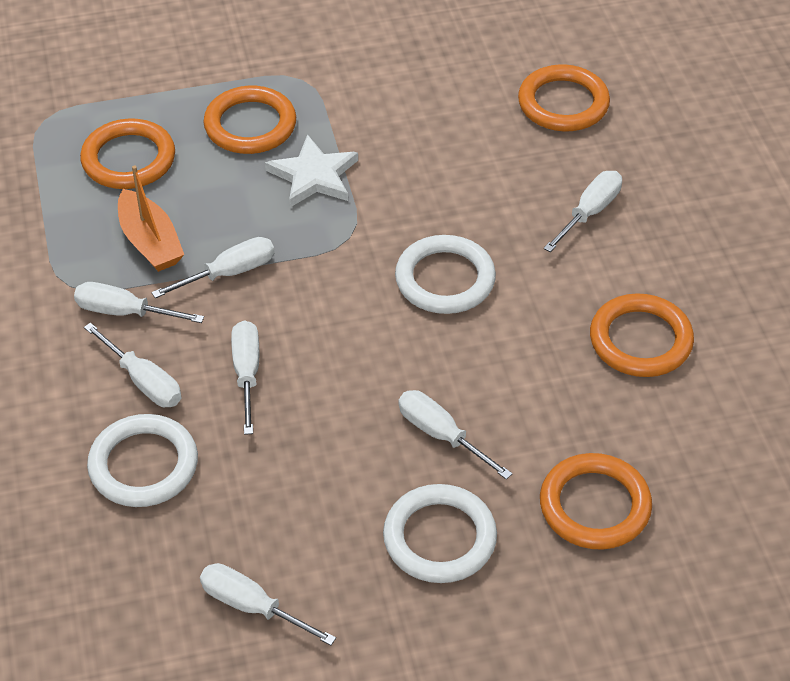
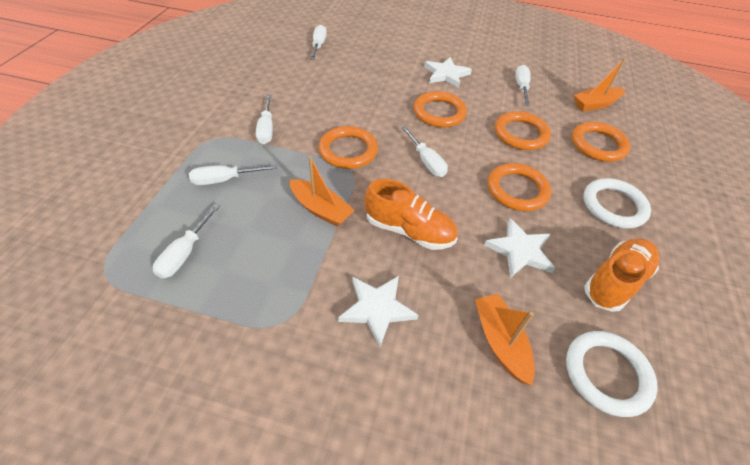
orange boat: [118,165,184,272] = 1 -> [290,156,355,227] [475,294,535,386] [574,58,626,111] = 3
orange shoe: none = 0 -> [364,179,457,250] [584,238,660,312] = 2
white ring: [87,414,198,507] [383,484,497,583] [395,235,496,314] = 3 -> [566,331,657,417] [583,178,651,228] = 2
white screwdriver: [74,282,204,323] [84,323,181,407] [151,237,274,298] [200,563,336,646] [231,320,259,435] [398,390,512,480] [544,171,622,252] = 7 -> [153,204,220,278] [189,165,277,185] [256,95,273,144] [310,25,327,60] [401,126,448,177] [515,65,531,106] = 6
white star: [265,134,358,207] = 1 -> [338,276,419,347] [424,57,472,88] [484,218,555,278] = 3

